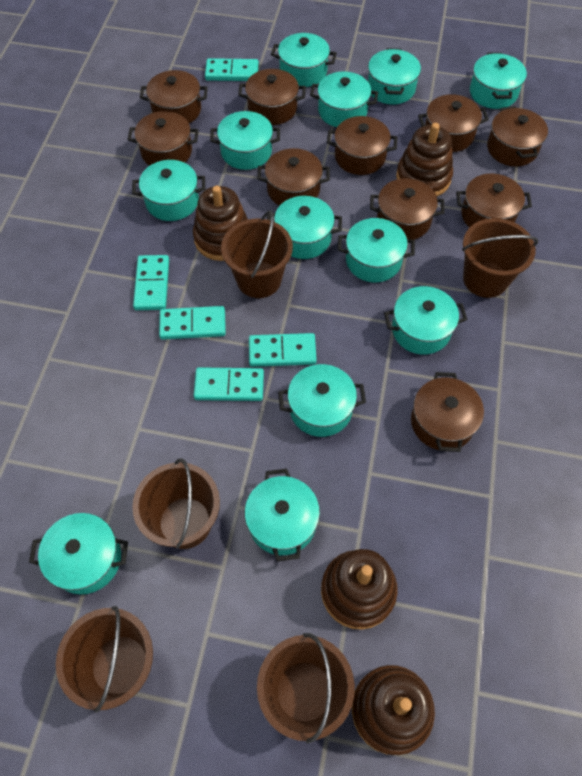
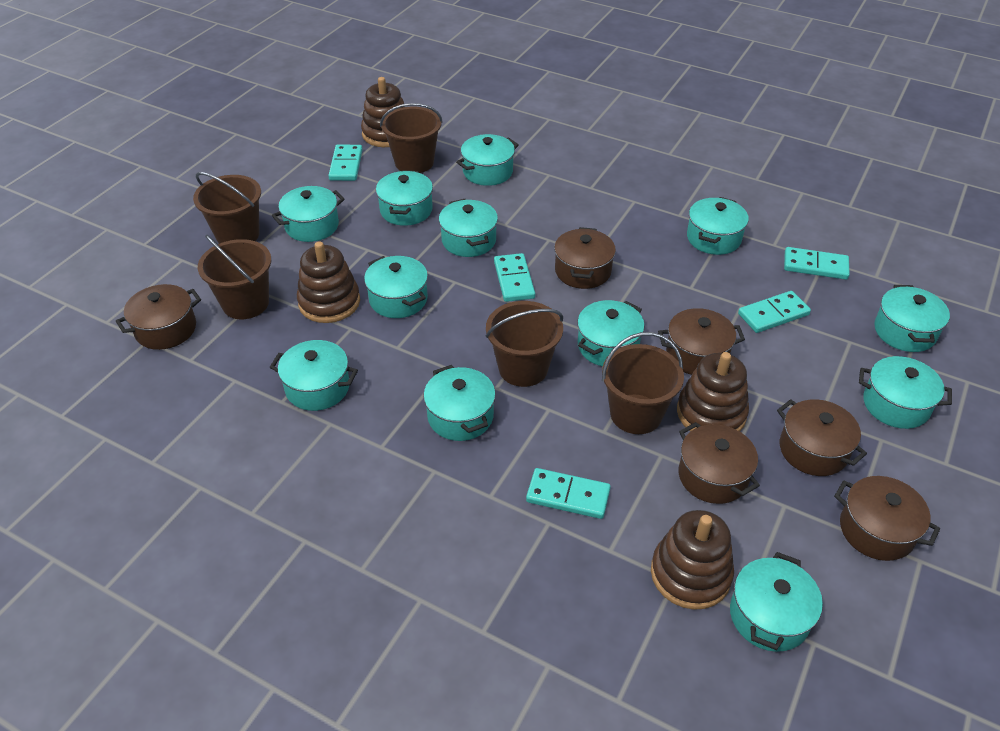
brown pot: [127,111,199,166] [140,70,208,123] [238,69,306,125] [257,148,330,206] [327,116,398,175] [370,178,445,240] [411,372,484,452] [418,94,489,152] [456,174,532,227] [487,106,548,167] = 10 -> [116,284,201,350] [554,227,616,289] [658,308,745,375] [678,422,760,504] [777,399,867,476] [834,476,940,561] = 6

